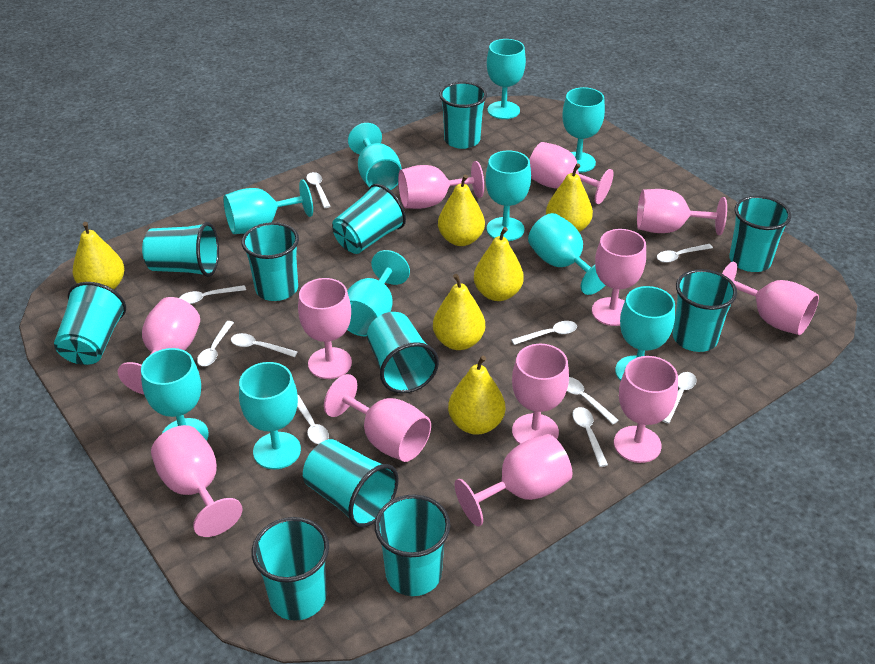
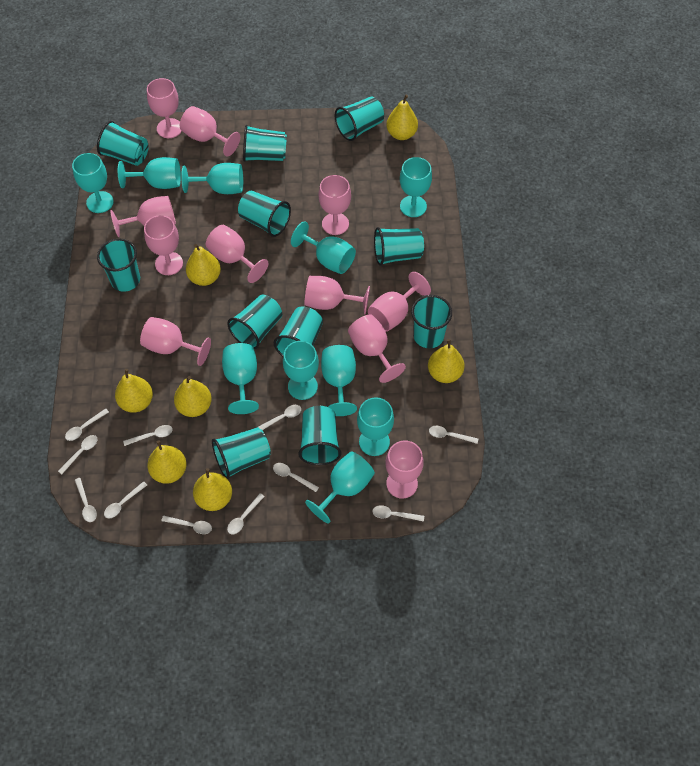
pink goblet: [118,297,200,394] [151,425,242,537] [298,278,352,379] [324,374,431,462] [398,161,484,209] [455,434,572,526] [512,344,569,444] [529,142,614,204] [592,229,646,326] [614,356,678,463] [637,189,727,235] [722,262,819,335] = 12 -> [110,196,176,237] [140,317,211,366] [144,215,183,275] [147,78,182,138] [180,106,240,157] [206,225,268,283] [305,276,370,315] [319,175,351,235] [348,315,406,383] [368,272,431,332] [386,441,424,499] = 11
white spoon: [180,285,246,304] [197,321,234,366] [231,333,297,357] [297,395,329,444] [306,172,331,208] [511,321,577,345] [567,377,619,424] [572,407,608,467] [657,244,713,263] [662,372,697,424] = 10 -> [58,435,98,474] [65,408,109,441] [75,478,97,522] [104,481,147,519] [123,425,173,446] [161,515,212,534] [227,493,265,534] [258,405,301,430] [273,463,319,492] [372,505,424,522] [429,426,478,444] = 11
yellow pear: [73,222,124,290] [433,274,485,350] [438,175,485,246] [448,356,505,435] [474,227,524,301] [546,163,593,232] = 6 -> [115,369,153,413] [147,440,187,484] [174,376,212,417] [186,244,221,286] [193,468,232,511] [386,95,418,140] [428,339,465,383] = 7

